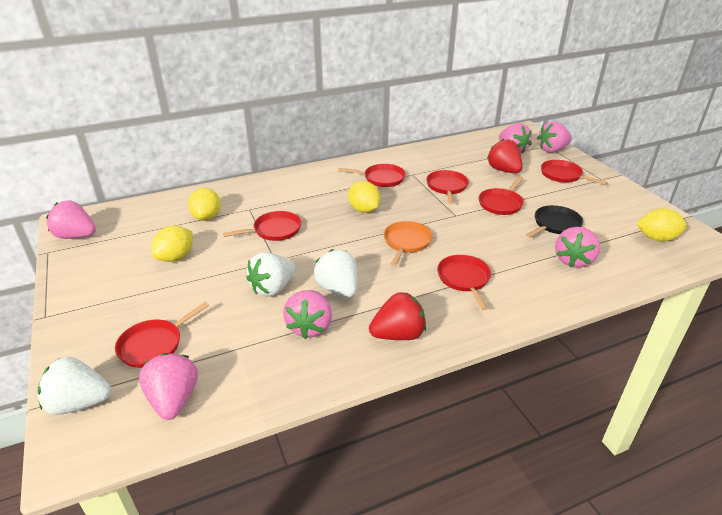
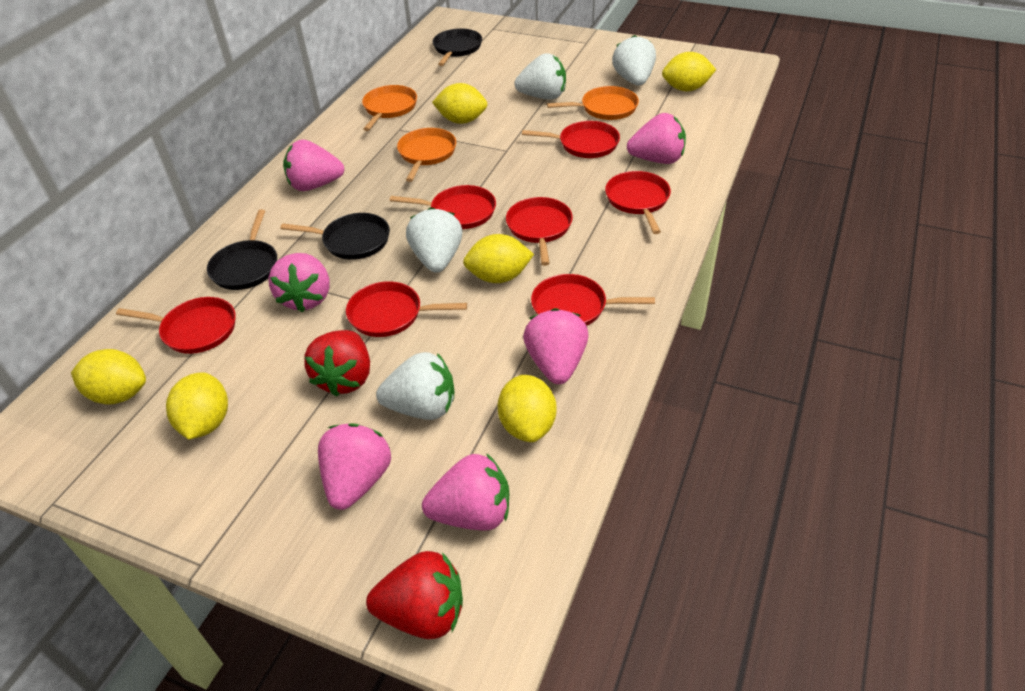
black pan: [526,205,583,237] = 1 -> [207,209,277,290] [280,213,390,260] [433,28,482,66] = 3
orange pan: [384,221,433,266] = 1 -> [362,85,417,131] [397,128,456,182] [547,86,639,120] = 3
white strawberry: [38,357,111,415] [246,252,296,296] [314,249,357,298] = 3 -> [376,352,454,420] [406,207,462,273] [514,53,566,100] [612,35,656,86] = 4
yellow lemon: [151,226,193,262] [188,188,221,221] [348,181,381,213] [636,208,687,242] = 4 -> [71,349,146,405] [166,373,228,440] [432,83,488,124] [463,234,534,283] [497,375,556,442] [662,52,716,91] = 6

